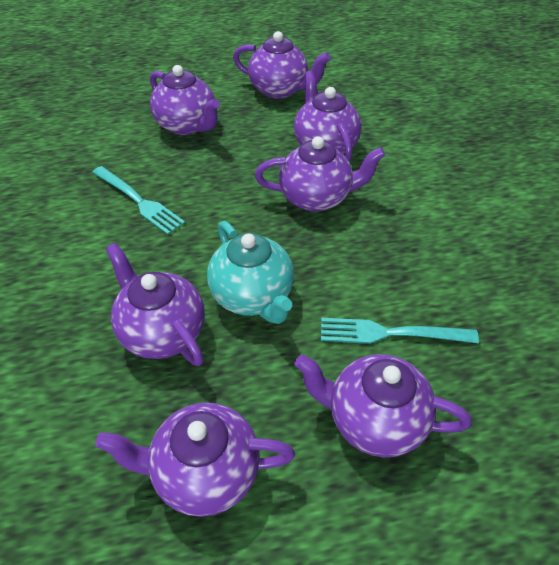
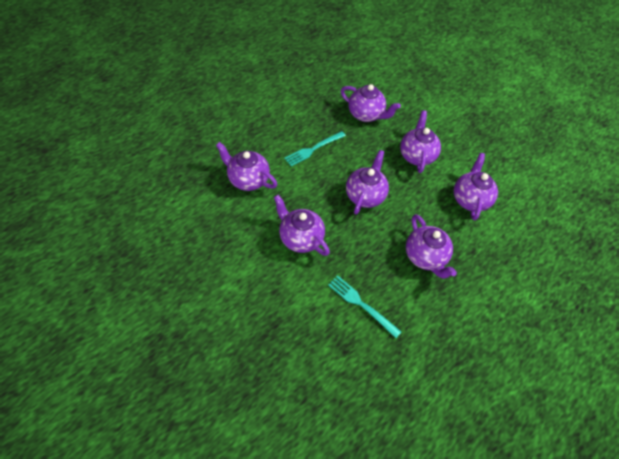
turquoise teapot: [207,221,294,324] = 1 -> none = 0

